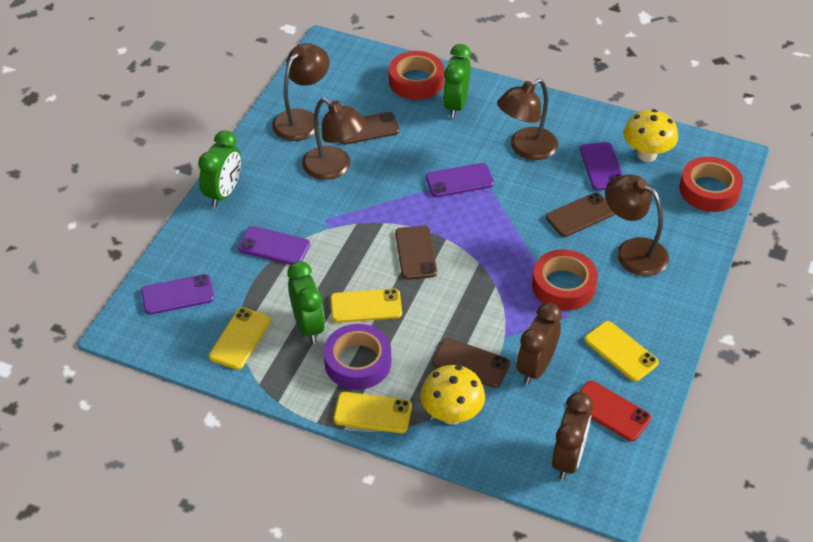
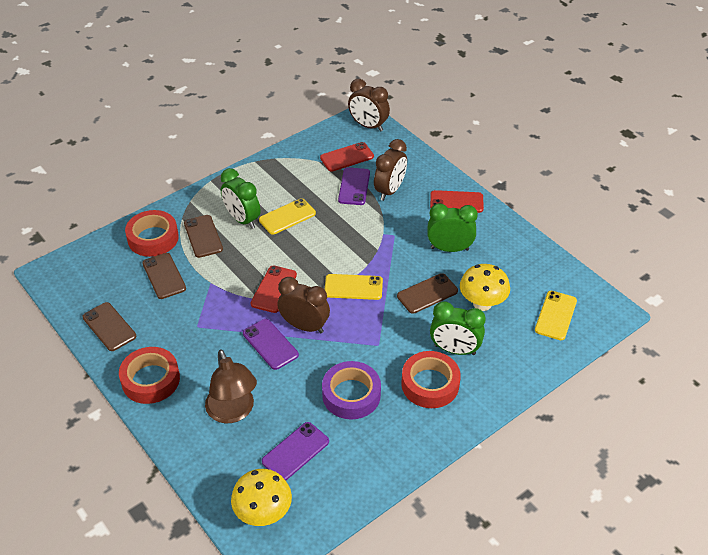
brown clock: [516,302,562,385] [552,392,593,480] = 2 -> [277,277,330,333] [348,79,390,132] [374,139,407,201] = 3
brown lamp: [272,43,329,141] [302,98,366,180] [497,79,558,160] [605,174,669,276] = 4 -> [205,349,257,423] = 1
purple phone: [141,274,214,315] [238,226,310,265] [426,163,494,197] [580,142,622,191] = 4 -> [243,319,299,370] [262,422,329,480] [338,167,370,205] = 3
red phone: [579,381,651,441] = 1 -> [251,266,297,313] [320,142,374,172] [430,190,484,213] = 3
yellow phone: [209,307,271,370] [331,289,402,323] [334,392,412,433] [585,321,659,382] = 4 -> [259,198,316,235] [324,274,383,300] [535,291,577,340] = 3

